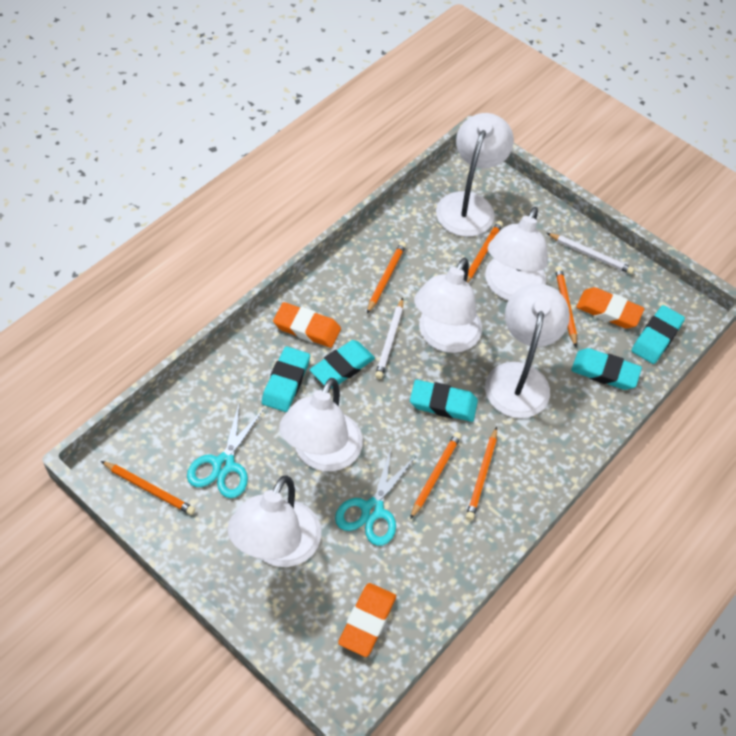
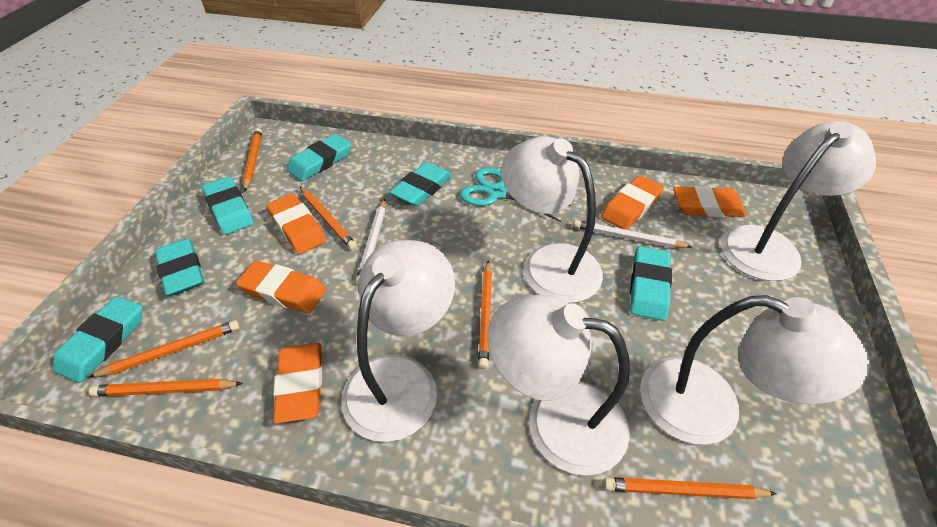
orange eraser: [273,302,341,348] [338,583,396,657] [576,287,644,329] = 3 -> [236,261,326,313] [266,193,326,254] [273,343,322,424] [601,175,664,230] [673,186,747,217] = 5
turquoise eraser: [262,346,310,412] [310,340,375,388] [410,380,478,422] [571,348,642,390] [632,305,685,364] = 5 -> [52,296,142,383] [155,238,204,296] [202,177,254,235] [287,134,351,181] [389,162,452,206] [630,246,672,321] = 6
turquoise scissors: [187,401,264,498] [335,446,417,546] = 2 -> [460,167,570,222] = 1
white lamp: [227,476,321,567] [279,378,363,471] [414,258,482,353] [436,113,514,237] [485,207,548,300] [485,283,570,418] = 6 -> [341,240,455,442] [487,295,630,476] [501,136,603,303] [640,295,870,445] [720,121,876,281] = 5

